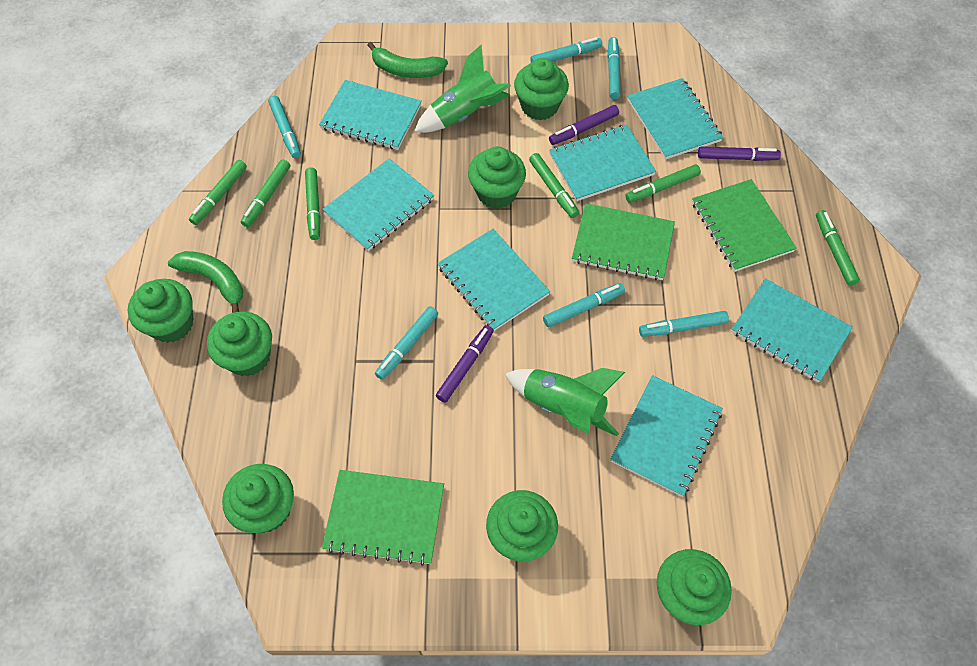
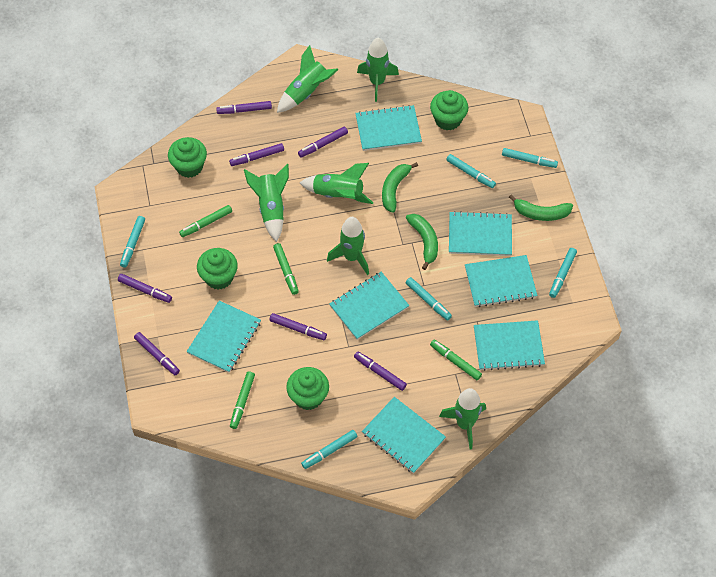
green banana: [168,251,243,313] [367,42,448,78] = 2 -> [382,162,418,213] [406,214,438,270] [509,194,573,221] = 3
green cupcake: [128,279,193,343] [207,312,272,376] [222,464,294,533] [468,146,526,209] [486,490,558,562] [514,58,569,120] [657,549,732,625] = 7 -> [168,137,207,178] [197,248,238,289] [286,367,329,410] [430,90,468,131] = 4
green marker: [189,160,247,225] [241,159,290,227] [305,167,321,240] [529,153,579,218] [625,164,701,203] [816,210,860,286] = 6 -> [179,205,232,237] [230,371,255,429] [273,243,299,295] [430,340,482,380] = 4
green notebook: [322,470,444,566] [572,203,675,280] [692,179,797,272] = 3 -> none = 0
green rocket: [414,44,511,133] [505,368,625,436] = 2 -> [244,164,289,242] [277,45,338,113] [300,163,374,204] [327,217,369,275] [357,37,399,102] [439,388,486,450] = 6
purple marker: [436,325,494,403] [549,105,619,145] [698,146,781,161] = 3 -> [118,274,172,303] [134,332,180,375] [216,101,272,114] [229,143,284,166] [269,313,327,340] [298,126,348,158] [354,351,407,391] = 7

